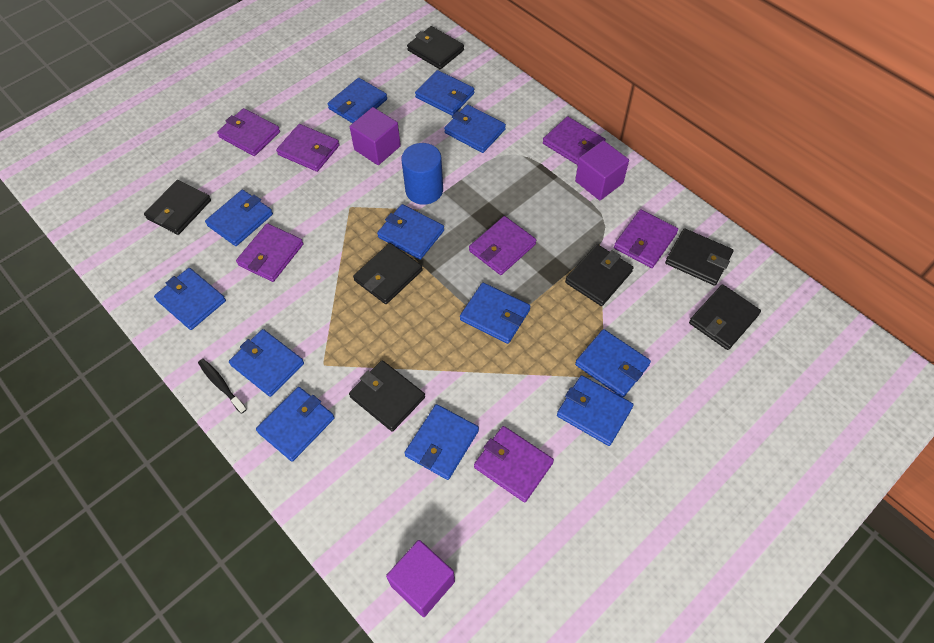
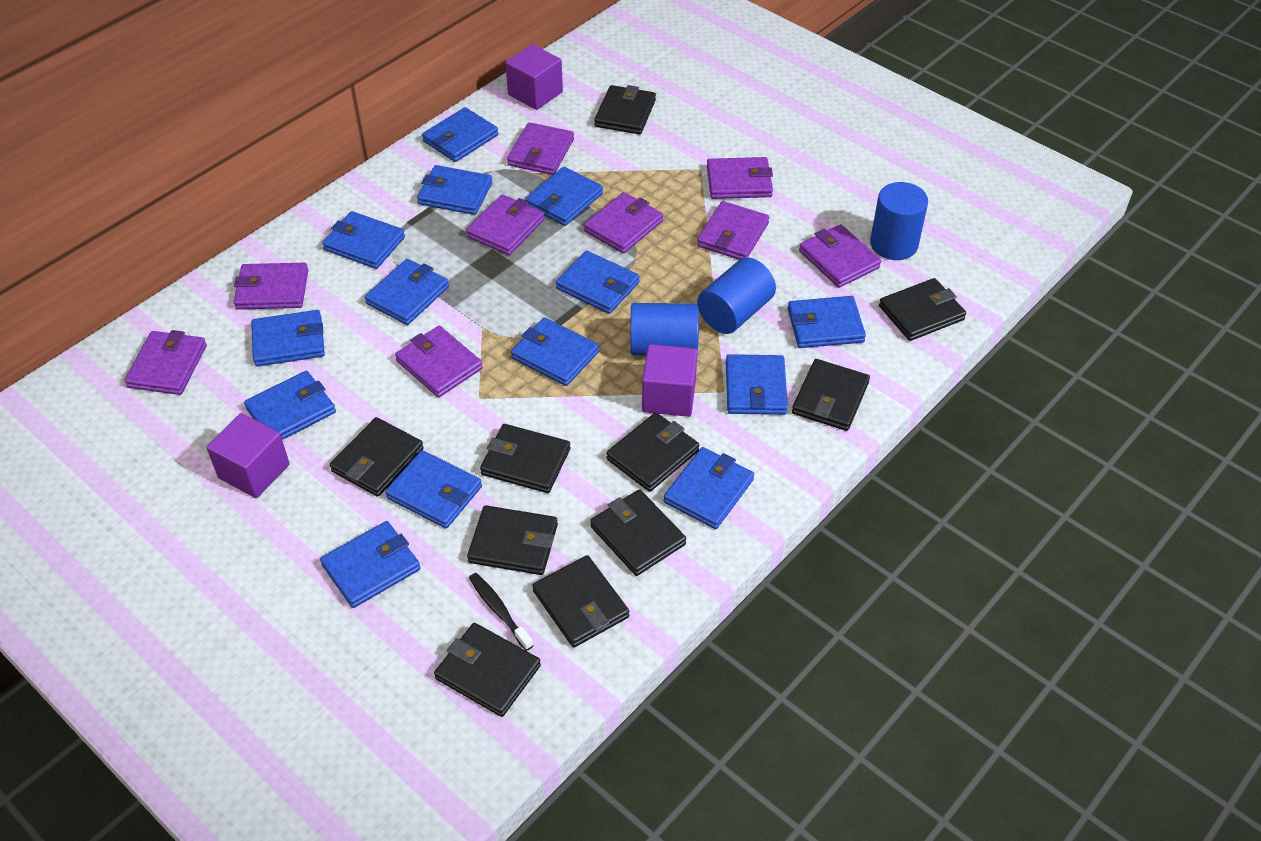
black wallet: [144,180,211,235] [349,360,425,432] [353,243,422,304] [407,26,464,69] [565,244,633,306] [665,228,733,286] [689,285,761,350] = 7 -> [330,417,424,497] [434,623,541,717] [467,505,558,575] [480,424,571,493] [532,555,629,647] [590,489,686,576] [594,85,656,134] [606,412,699,492] [792,359,870,431] [879,278,966,341] = 10
blue cylinder: [401,143,443,205] = 1 -> [630,303,699,355] [697,257,776,334] [870,182,928,260] = 3
blue wallet: [154,268,226,330] [205,190,273,246] [229,329,304,397] [256,387,335,462] [327,78,387,123] [377,204,444,260] [404,404,479,480] [415,70,474,116] [444,105,506,153] [460,283,531,344] [557,375,634,446] [575,329,651,397] = 12 -> [244,371,336,440] [251,310,325,367] [320,521,421,608] [322,211,405,269] [365,259,449,325] [385,450,482,528] [417,165,492,215] [422,107,498,162] [511,317,599,386] [525,167,603,226] [556,251,640,314] [664,447,754,529] [726,354,788,415] [788,296,866,348] = 14
purple wallet: [217,108,280,156] [236,223,303,282] [276,124,339,172] [469,216,536,275] [474,426,554,502] [543,116,606,165] [614,209,678,268] = 7 -> [124,330,207,395] [234,263,308,310] [395,326,483,397] [466,194,545,255] [507,122,574,175] [584,192,663,253] [697,201,769,260] [707,157,773,199] [799,224,881,288] = 9

